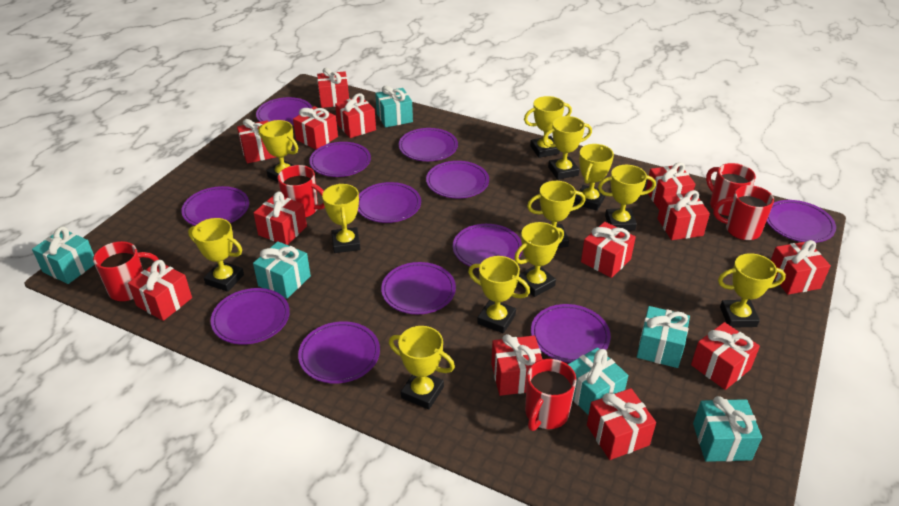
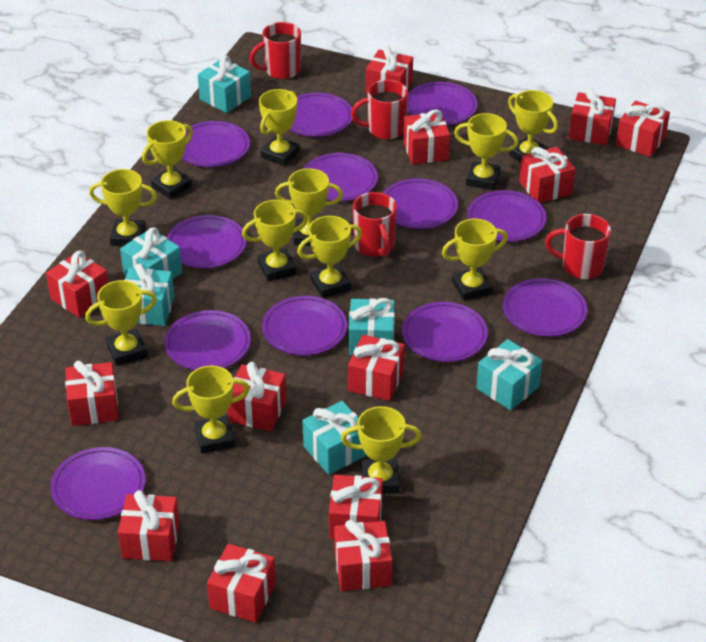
red mug: [93,241,159,302] [278,165,325,218] [525,359,577,431] [706,163,756,216] [713,185,774,241] = 5 -> [249,22,301,79] [351,80,408,140] [353,192,397,257] [545,214,611,280] = 4

